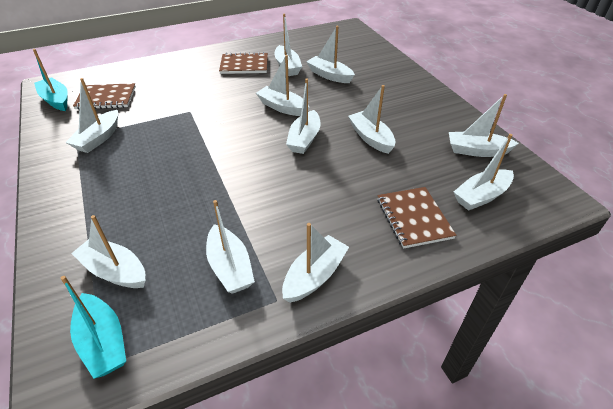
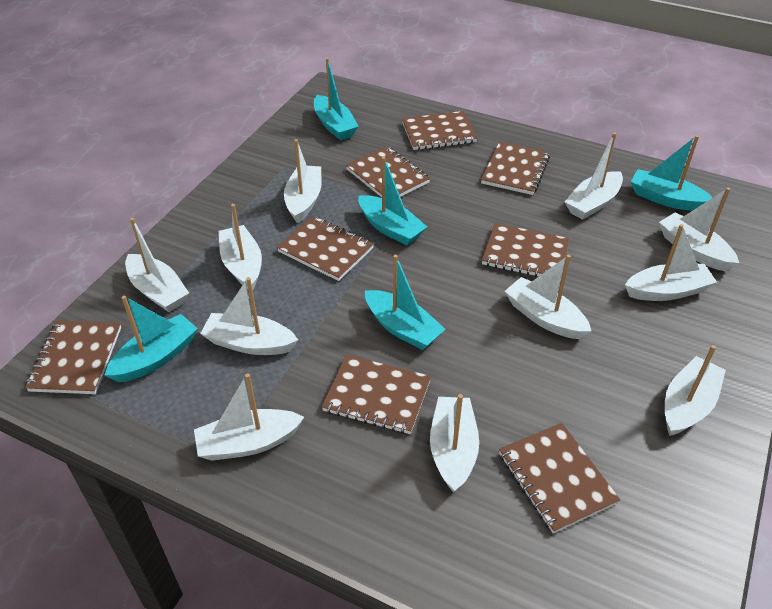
brown notebook: [73,83,136,109] [219,52,268,74] [377,187,456,249] = 3 -> [25,320,121,394] [277,216,374,281] [322,355,431,434] [346,146,430,197] [402,111,478,150] [481,142,550,195] [482,223,570,277] [499,423,620,533] = 8
turquoise boat: [33,49,68,111] [60,276,126,379] = 2 -> [105,296,198,382] [314,58,359,140] [358,157,427,245] [365,255,446,350] [631,135,713,211] = 5

